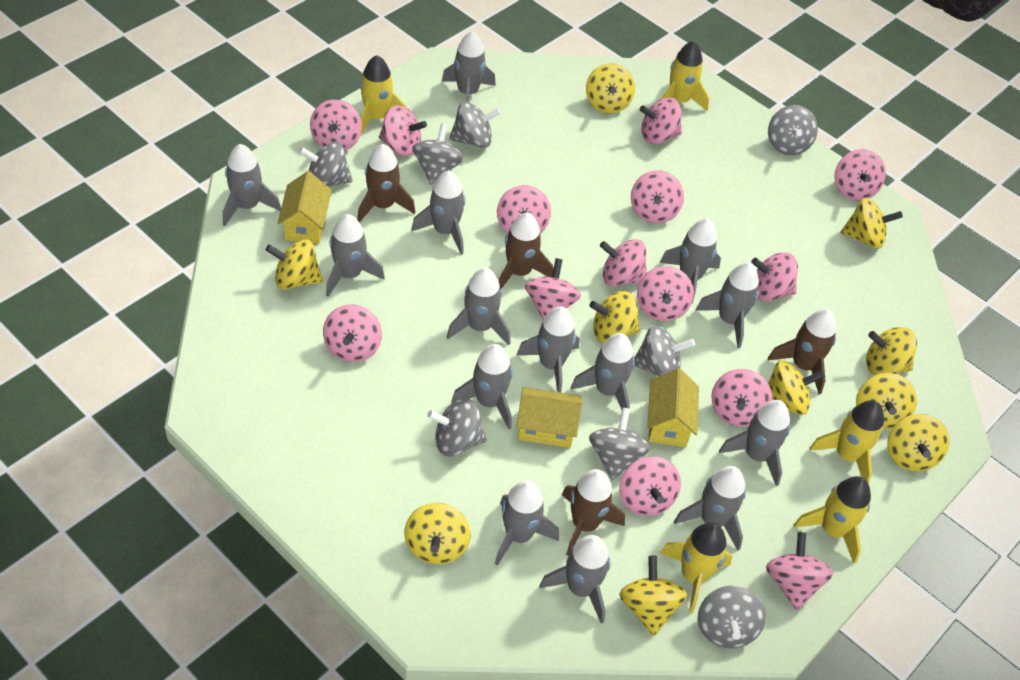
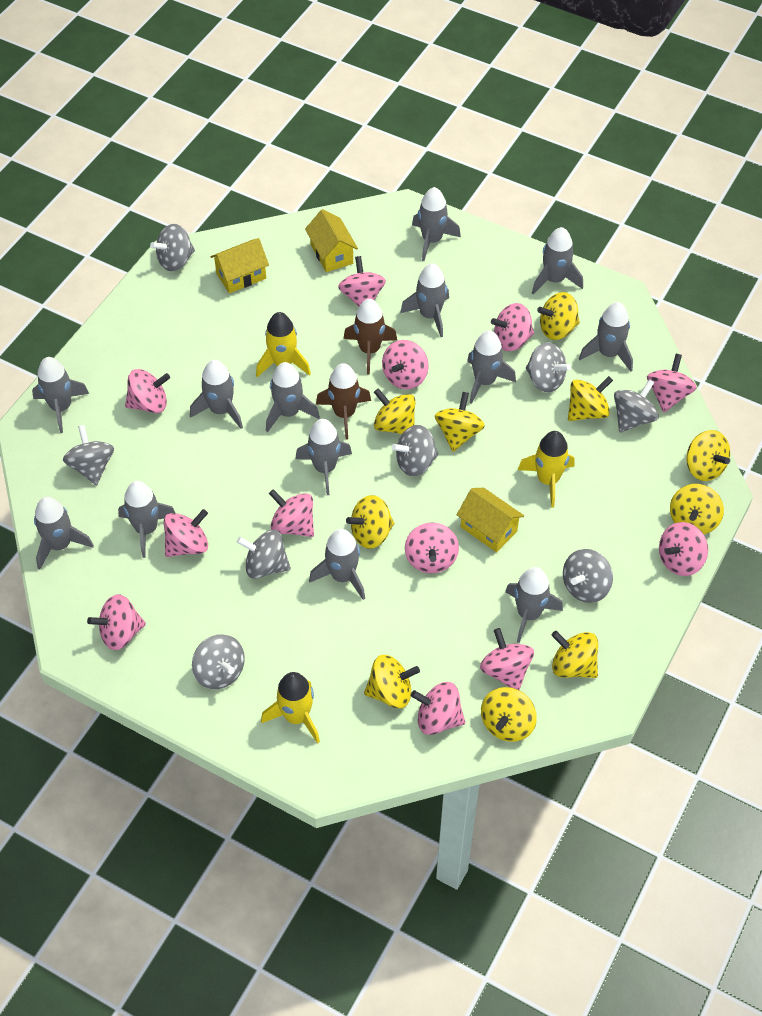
brown rocket: [357,144,415,223] [498,212,553,289] [562,469,625,556] [768,309,837,394] = 4 -> [316,363,371,440] [344,299,397,374] = 2
grey rocket: [223,144,281,226] [326,214,385,297] [411,170,466,255] [442,31,496,102] [447,268,510,345] [452,344,513,429] [495,480,559,566] [517,306,579,393] [540,535,611,623] [571,333,635,410] [660,218,721,304] [674,466,746,551] [695,262,759,348] [719,400,790,486] = 14 -> [32,357,89,433] [34,497,94,570] [118,481,175,558] [190,360,243,429] [266,362,320,432] [295,419,352,495] [309,529,365,600] [400,263,449,337] [412,187,461,261] [467,330,516,404] [505,567,563,643] [532,227,583,295] [579,302,633,372] = 13
pink spinning top: [310,99,362,151] [323,304,382,362] [379,105,427,156] [497,185,551,233] [525,258,581,320] [600,239,647,286] [619,456,681,516] [631,170,684,223] [637,266,694,321] [640,98,682,144] [712,369,772,427] [751,252,798,301] [766,532,833,611] [835,149,886,201] = 14 -> [87,594,146,650] [125,369,170,413] [164,509,208,557] [269,489,314,537] [338,256,386,307] [382,340,428,389] [405,523,459,573] [411,682,465,735] [480,628,534,690] [491,303,534,351] [647,354,697,412] [659,522,708,576] = 12
yellow rocket: [360,55,407,136] [660,522,732,613] [661,41,709,112] [793,476,871,563] [810,400,884,484] = 5 -> [256,312,311,377] [261,672,320,744] [518,431,574,508] = 3

